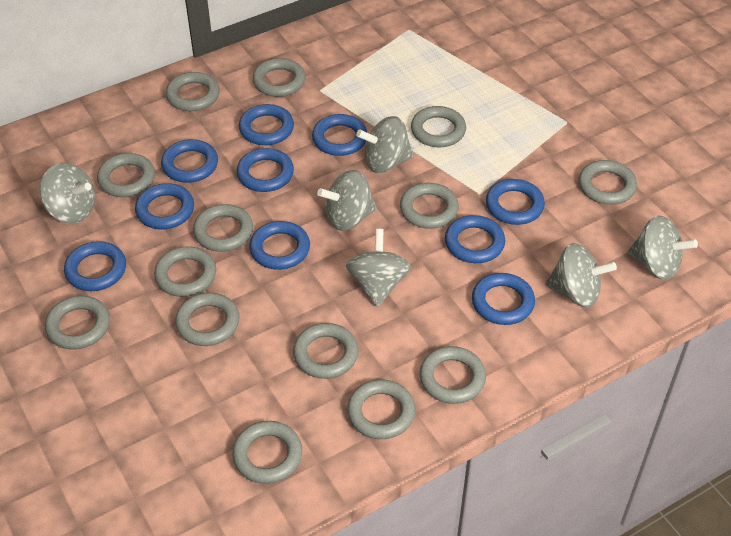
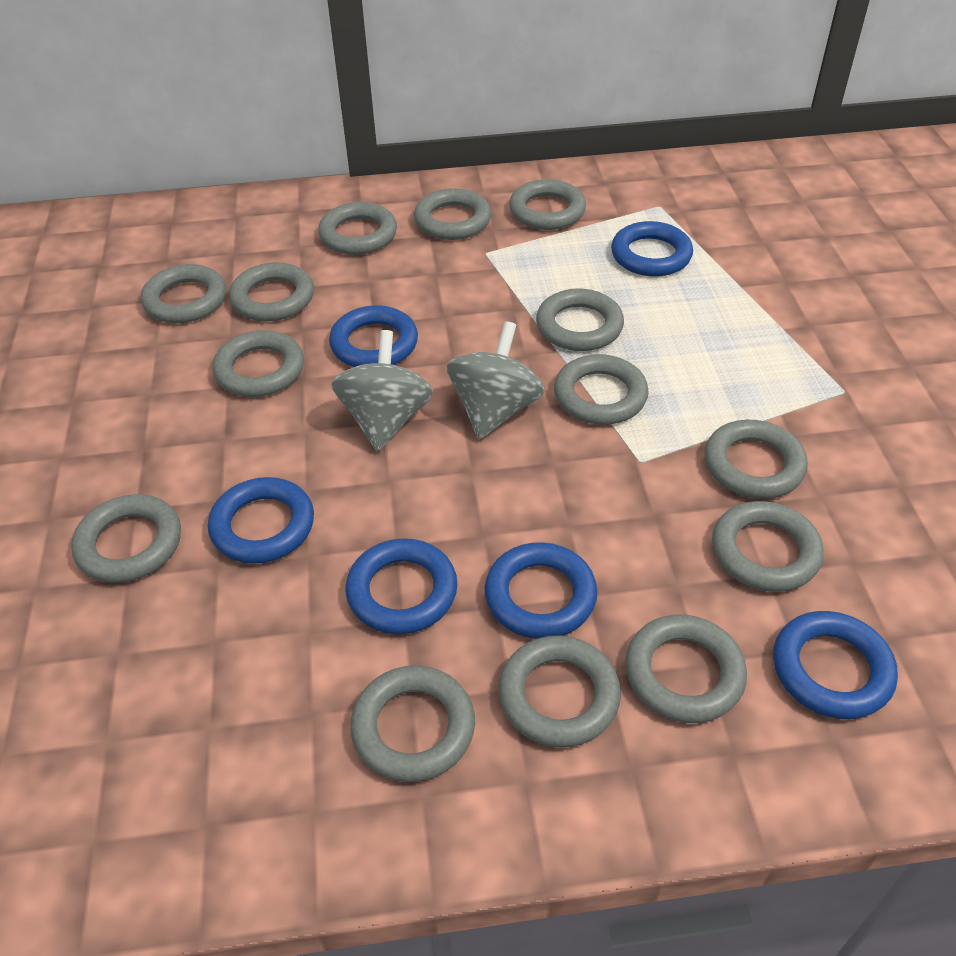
blue ring: [64,241,126,291] [135,183,194,229] [161,139,218,183] [236,148,294,192] [239,104,294,145] [249,221,310,270] [312,114,368,156] [445,215,505,263] [472,273,535,325] [486,179,545,225] = 10 -> [208,477,314,564] [329,305,418,367] [346,538,458,634] [485,542,598,639] [611,221,693,277] [773,611,898,719] = 6
grey spinning top: [40,163,95,224] [317,170,377,231] [346,229,411,307] [356,116,414,173] [545,243,617,307] [628,216,698,280] = 6 -> [331,330,433,452] [447,321,545,439] = 2

